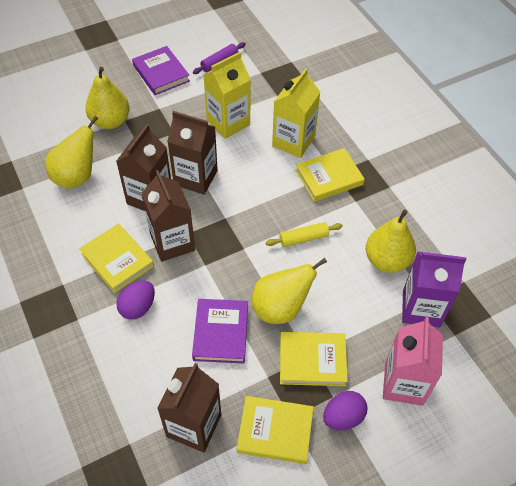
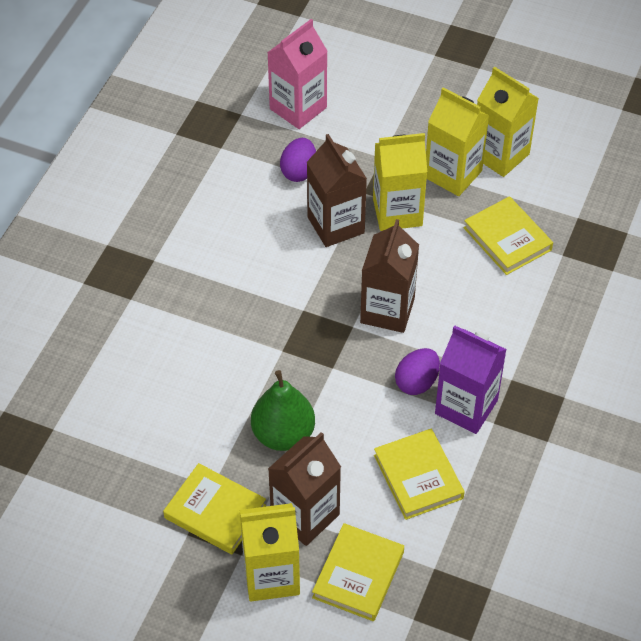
brown carton: [116,124,171,211] [142,170,195,262] [157,363,221,452] [167,111,218,195] = 4 -> [268,432,341,546] [307,134,367,247] [360,219,419,333] = 3
green pear: none = 0 -> [251,370,315,451] = 1
purple book: [132,46,190,95] [192,299,248,363] = 2 -> none = 0
purple rolling pin: [193,42,246,74] = 1 -> none = 0
yellow carton: [204,52,251,139] [272,68,320,158] = 2 -> [240,503,300,601] [373,133,427,231] [426,87,490,196] [477,67,539,177] = 4
yellow pear: [45,116,99,189] [85,67,130,129] [252,258,327,324] [366,209,416,273] = 4 -> none = 0
yellow rolling pin: [266,222,343,247] = 1 -> none = 0

